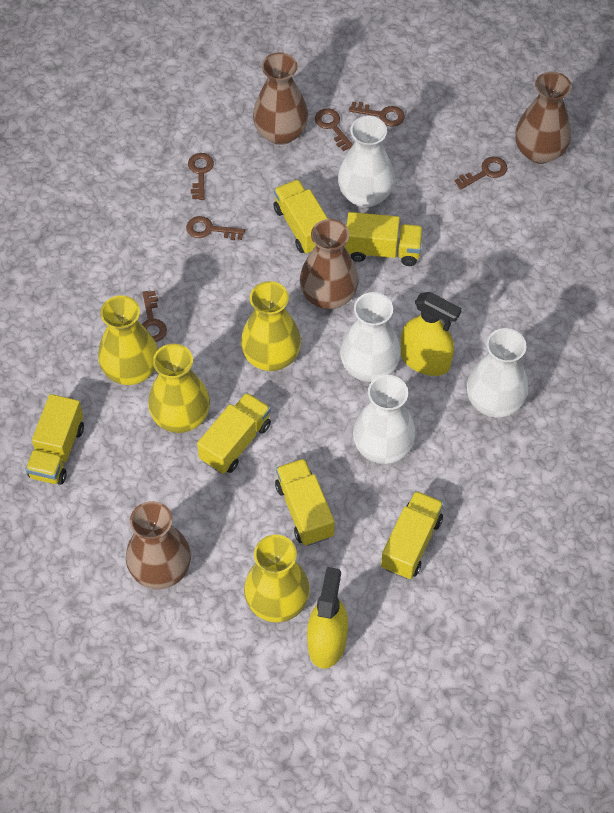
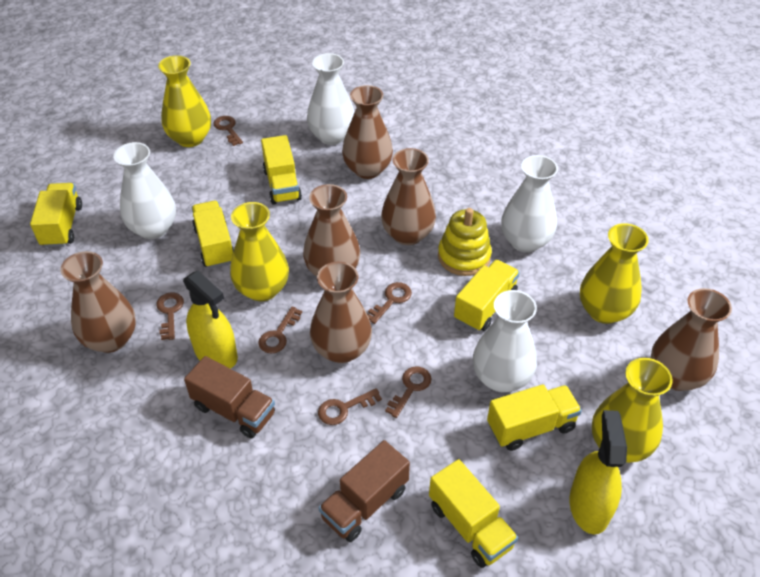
brown truck: none = 0 -> [184,356,275,439] [319,440,410,542] = 2
brown vase: [126,501,191,589] [253,52,308,145] [299,219,359,309] [515,72,571,164] = 4 -> [61,251,136,353] [303,184,360,277] [310,262,372,363] [342,85,393,179] [381,148,436,245] [651,288,732,391] = 6
yellow stacking toy: none = 0 -> [438,208,492,276] = 1

